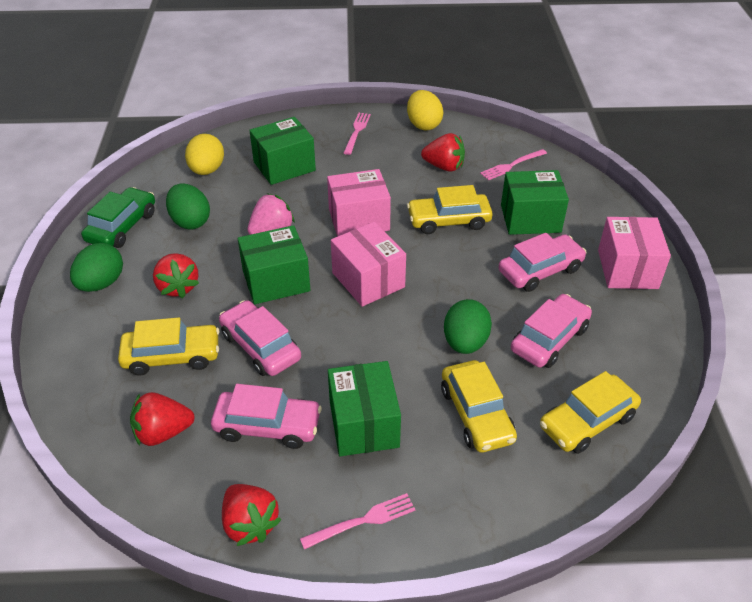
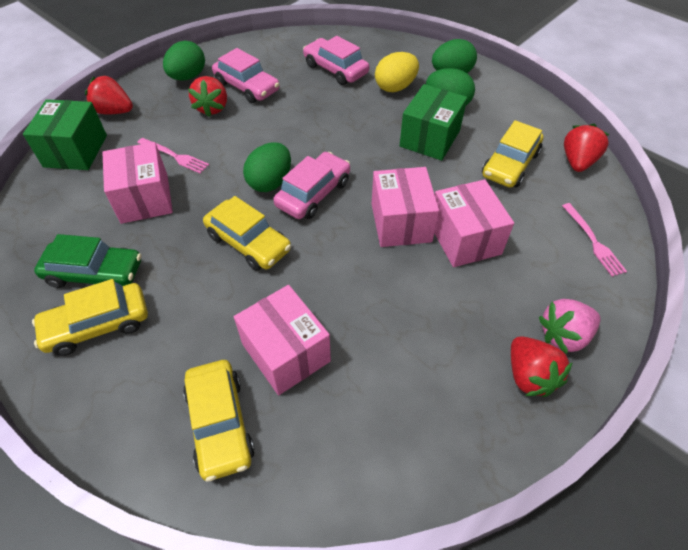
green box: [238,225,310,304] [249,117,316,185] [328,361,401,456] [501,170,569,235] = 4 -> [23,99,107,170] [399,84,467,160] = 2
green egg: [70,243,123,292] [166,183,210,230] [444,299,492,354] = 3 -> [163,41,205,81] [243,142,291,192] [426,68,475,105] [432,39,477,73] = 4
pink box: [327,169,391,237] [331,222,406,307] [598,217,671,289] = 3 -> [102,142,173,224] [234,285,331,395] [372,167,439,247] [434,179,514,267] = 4
pink car: [211,384,322,449] [219,300,301,376] [498,233,587,292] [511,294,592,368] = 4 -> [212,48,280,103] [273,152,350,219] [303,36,369,85] = 3
pink fork: [300,493,416,549] [344,113,371,155] [480,149,547,180] = 3 -> [137,138,209,173] [562,203,627,277] = 2
yellow egg: [185,134,224,175] [407,90,443,130] = 2 -> [375,52,419,92] = 1

